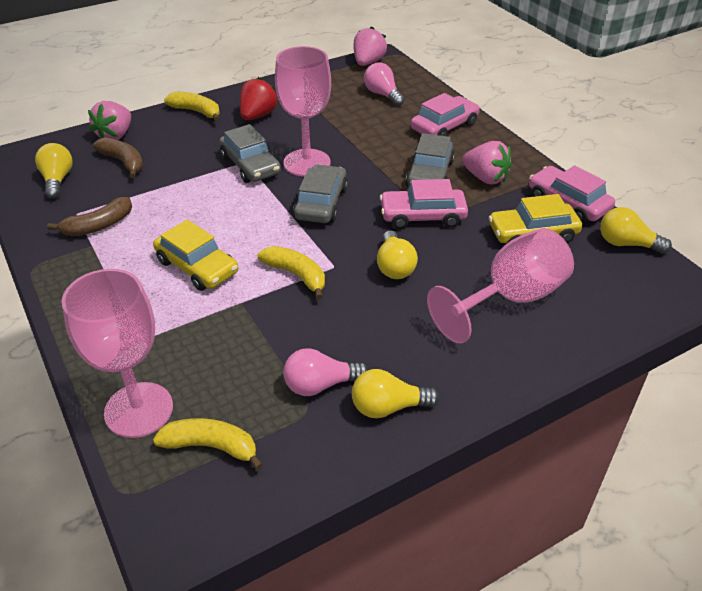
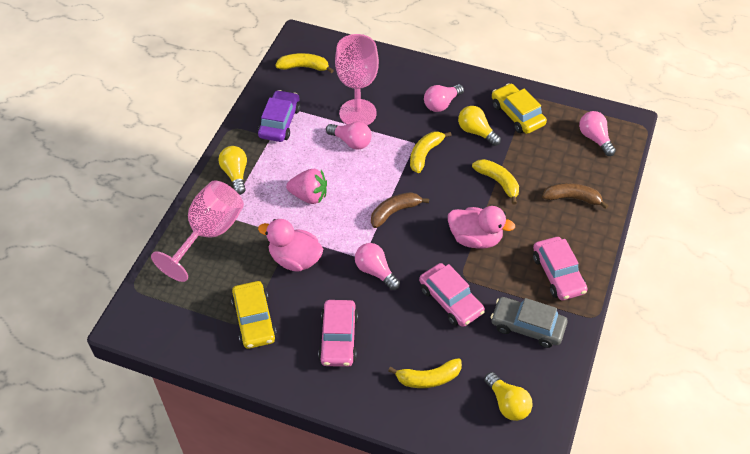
grey car: [219,124,281,183] [293,164,348,223] [406,133,455,187] = 3 -> [490,297,568,348] = 1
pink duck: none = 0 -> [258,219,323,272] [448,206,515,249] = 2
pink goblet: [62,269,173,438] [275,46,331,177] [427,228,574,343] = 3 -> [151,180,244,282] [335,34,379,125] = 2
pink light bulb: [283,348,369,396] [364,63,405,106] = 2 -> [326,122,372,150] [355,243,400,290] [424,84,464,112] [579,111,616,156] = 4
pink strawberry: [88,101,131,140] [353,26,387,66] [462,141,512,184] = 3 -> [286,169,327,204] = 1
purple car: none = 0 -> [258,90,300,142] = 1
red strawberry: [240,77,279,120] = 1 -> none = 0
yellow banana: [153,418,263,470] [164,92,220,121] [258,246,325,300] = 3 -> [275,53,334,73] [388,358,462,388] [410,131,452,173] [472,159,519,204] = 4
yellow light bulb: [35,143,73,199] [352,369,439,418] [377,230,418,279] [600,207,672,254] = 4 -> [218,146,247,195] [458,106,501,146] [484,372,533,421] = 3

